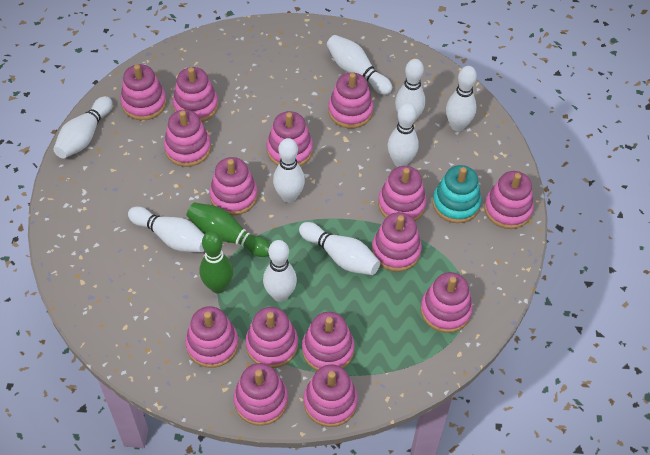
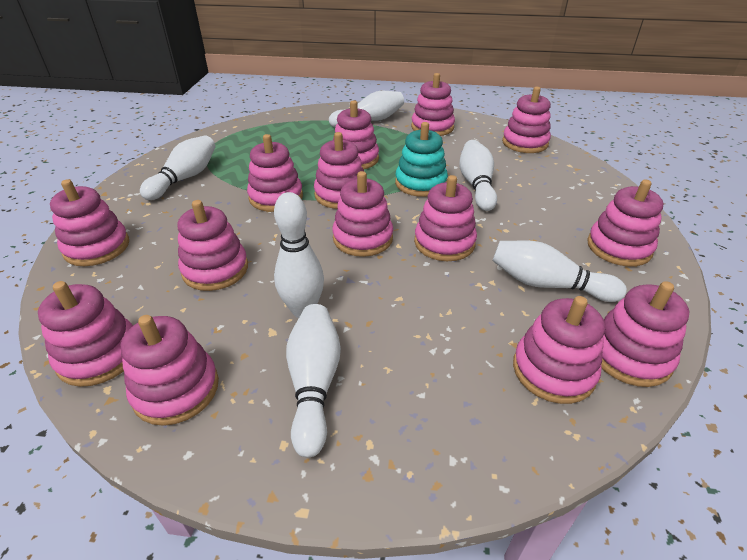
green bowling pin: [186,202,270,257] [199,231,233,293] = 2 -> none = 0
pink stacking toy: [120,64,167,120] [164,110,211,167] [173,67,218,122] [185,306,239,368] [210,157,258,216] [234,363,288,426] [245,307,298,368] [267,111,313,166] [302,312,354,370] [303,365,358,427] [328,72,373,128] [372,212,422,272] [378,166,427,221] [420,272,473,333] [484,171,534,229] = 15 -> [38,281,133,387] [50,179,129,266] [121,315,219,426] [177,200,248,291] [247,134,303,212] [314,132,364,209] [332,171,393,257] [333,100,379,169] [411,73,455,136] [414,175,477,261] [502,87,551,153] [513,296,605,404] [587,180,664,266] [601,281,690,387] = 14
white bowling pin: [53,96,113,158] [128,206,205,252] [263,240,297,302] [273,138,305,203] [299,222,380,275] [327,35,392,95] [388,102,418,167] [395,59,425,123] [446,66,477,132] = 9 -> [140,135,215,200] [274,192,324,318] [286,304,341,457] [329,91,404,127] [459,140,497,211] [492,240,627,302] = 6

